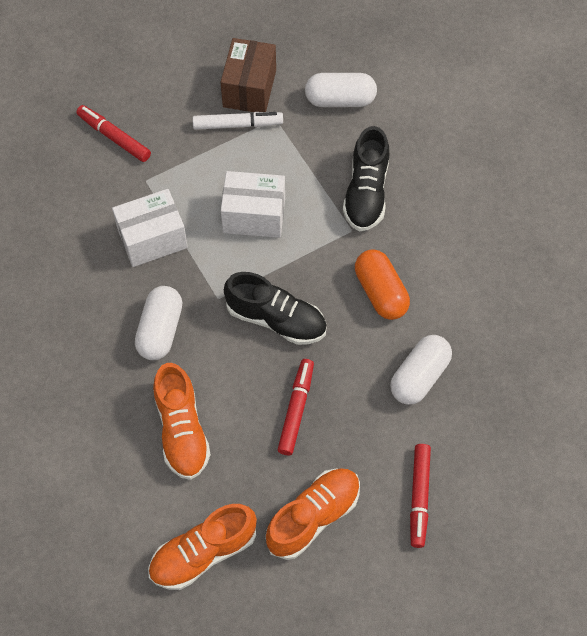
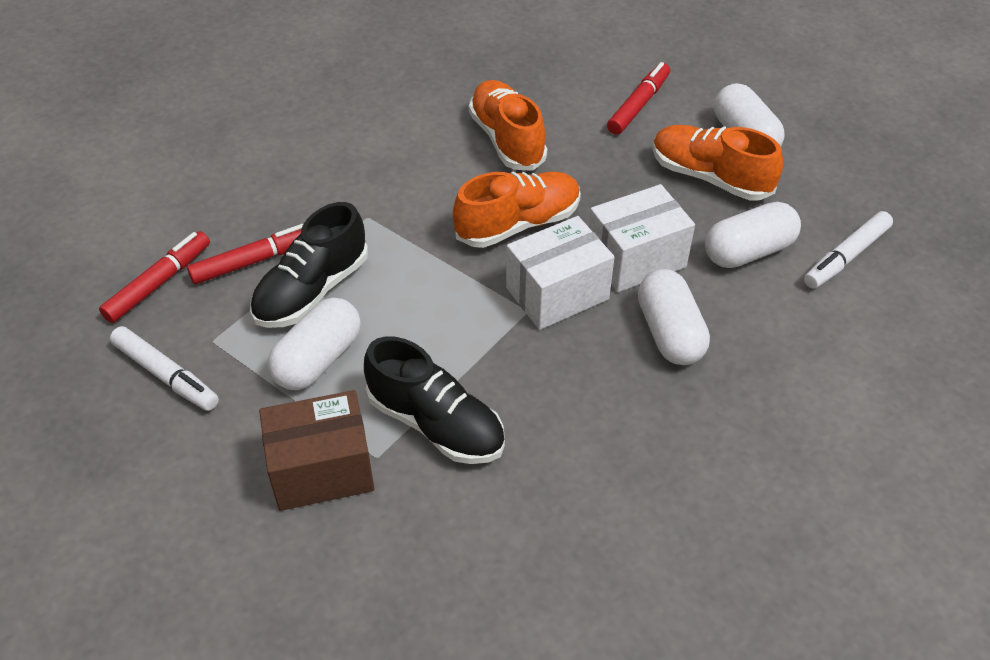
orange capsule: [355,249,410,320] = 1 -> none = 0
white capsule: [135,286,182,360] [305,73,377,107] [390,335,452,405] = 3 -> [268,298,361,390] [638,269,710,365] [705,202,801,268] [714,83,785,147] = 4
white marker: [192,112,283,130] = 1 -> [110,326,219,411] [804,211,893,289] = 2

